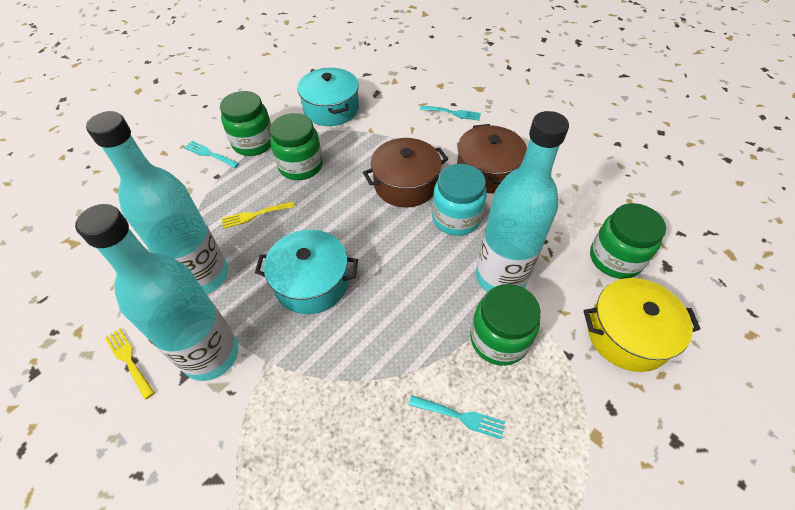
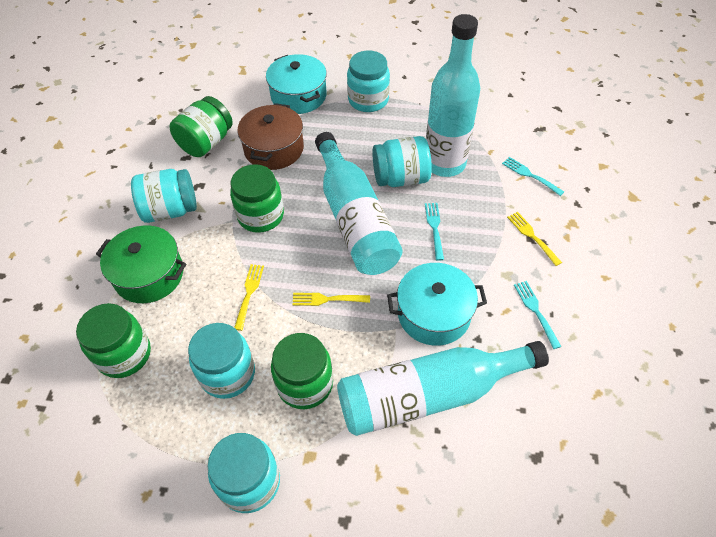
brown pot: [363,138,448,207] [457,124,527,193] = 2 -> [237,103,304,170] = 1
green pot: none = 0 -> [96,225,186,303] = 1
turquoise jar: [432,164,487,236] = 1 -> [131,169,197,223] [188,323,255,399] [208,433,280,513] [347,51,390,112] [372,136,432,187] = 5
yellow fork: [105,328,155,399] [221,202,295,229] = 2 -> [234,264,264,331] [292,293,370,306] [507,212,562,266] = 3
yellow pot: [584,278,701,372] = 1 -> none = 0

